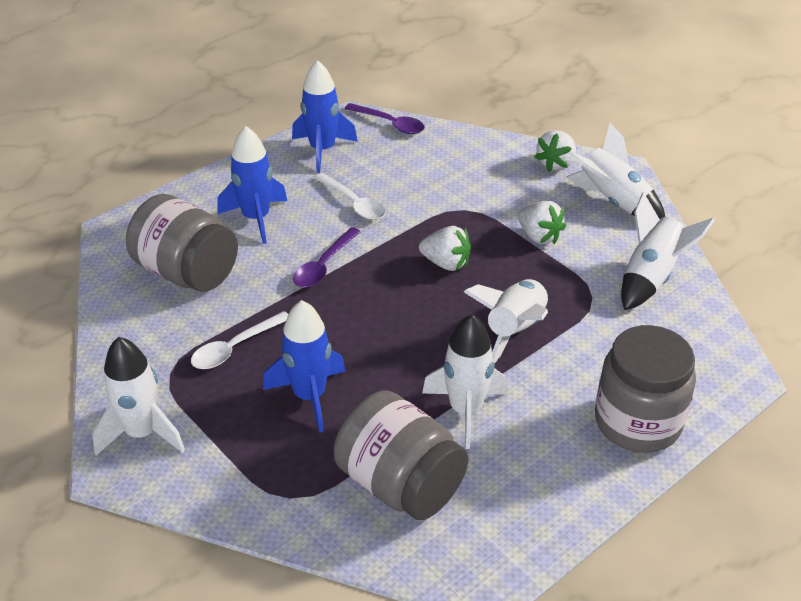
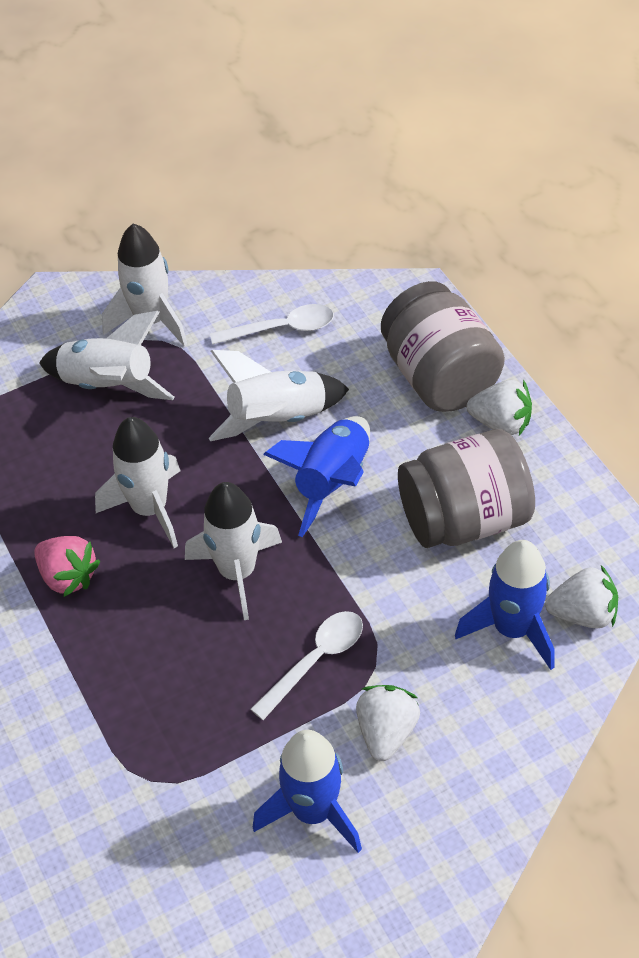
grey jar: [126,194,238,292] [334,391,469,520] [595,325,696,453] = 3 -> [381,281,505,412] [398,429,535,548] = 2
pink strawberry: none = 0 -> [34,536,100,597] = 1
purple spoon: [293,227,361,288] [345,103,425,134] = 2 -> none = 0

